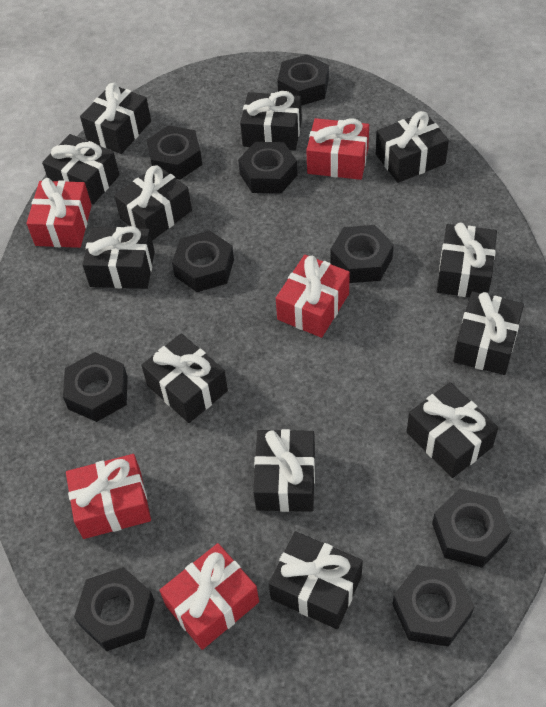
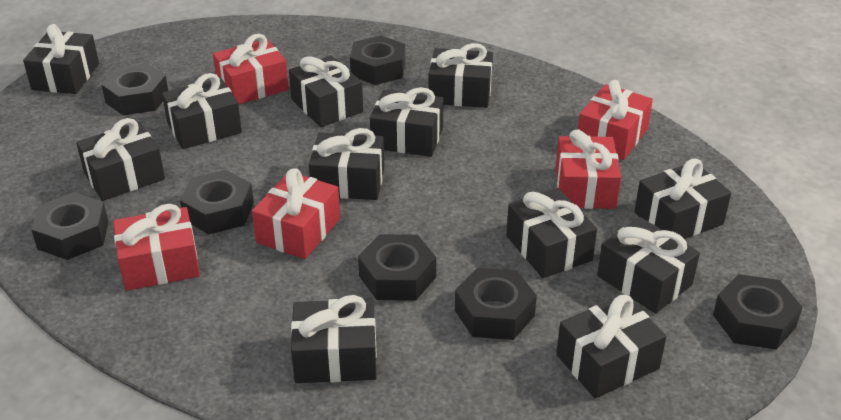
black nut: [63,352,128,422] [74,567,155,651] [147,125,202,180] [172,231,234,292] [238,142,297,194] [277,55,329,106] [330,225,394,283] [393,565,475,647] [432,489,511,568] = 9 -> [31,192,108,260] [101,64,168,115] [180,170,254,234] [350,35,405,85] [358,234,436,301] [455,268,537,340] [713,274,803,350] = 7

